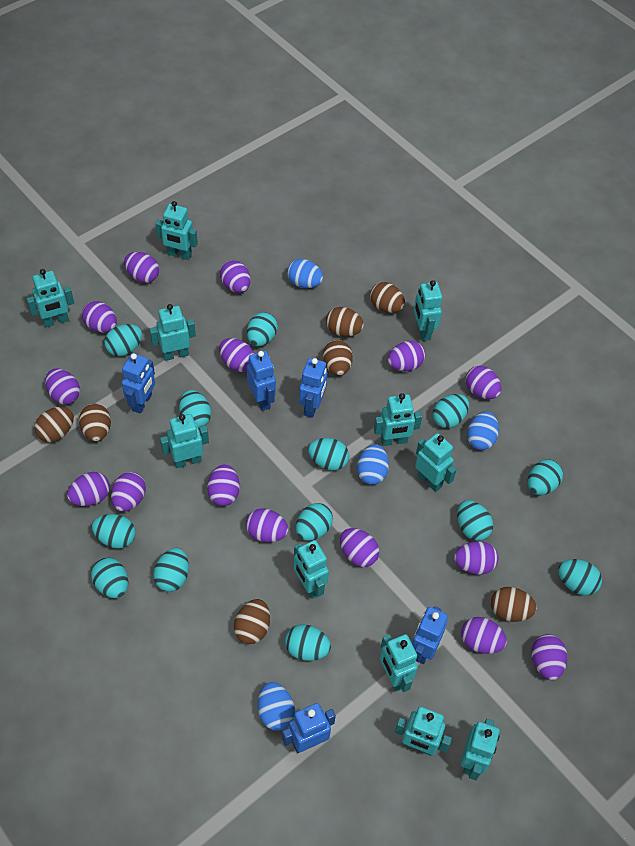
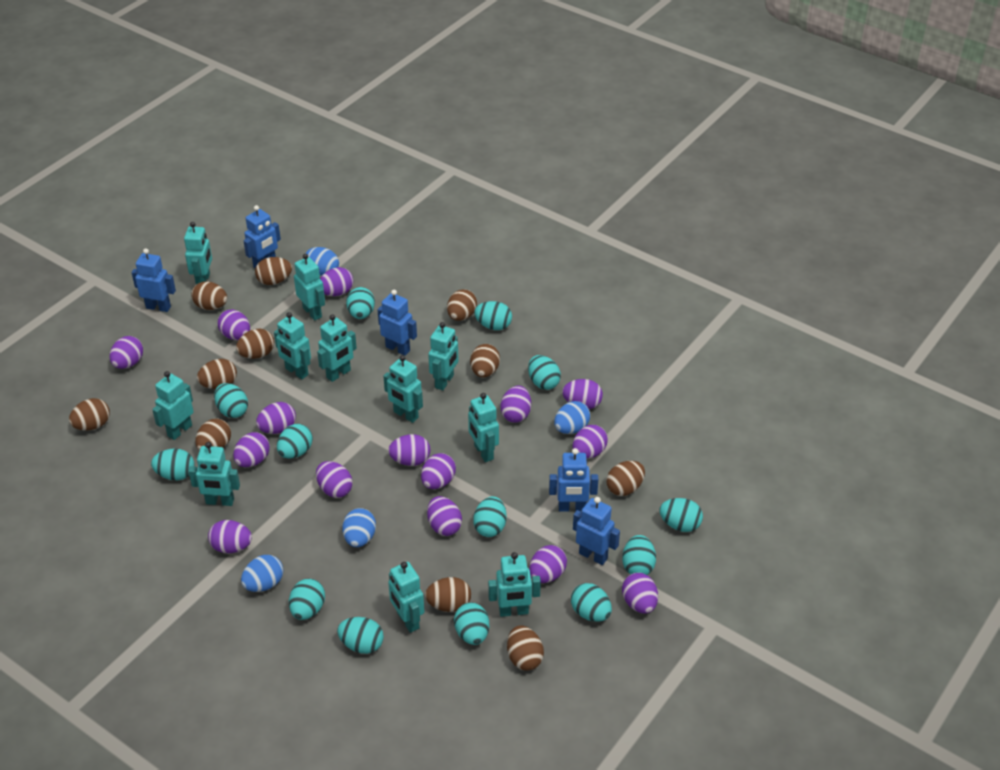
brown egg: [34,407,74,442] [79,404,111,442] [234,599,270,644] [323,340,353,376] [326,307,364,337] [370,282,405,313] [491,587,537,622] = 7 -> [69,398,110,430] [191,281,227,310] [195,419,231,451] [197,359,237,389] [236,329,274,359] [255,257,292,285] [425,577,471,612] [447,289,477,321] [470,344,500,377] [507,625,544,671] [606,461,645,496] = 11

